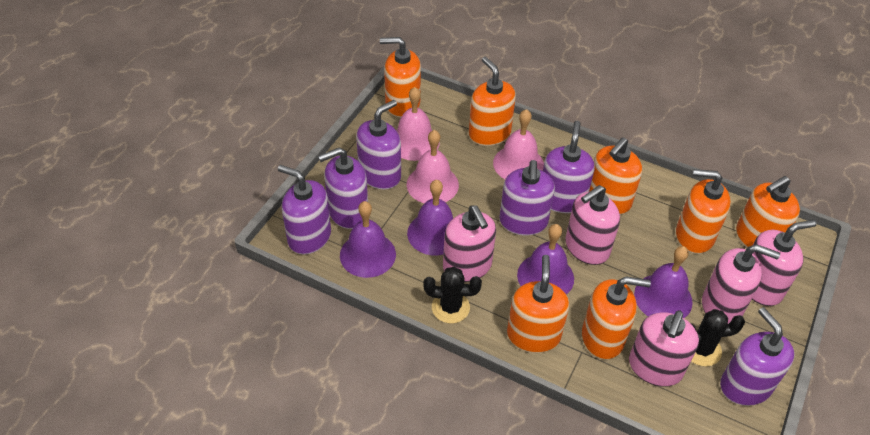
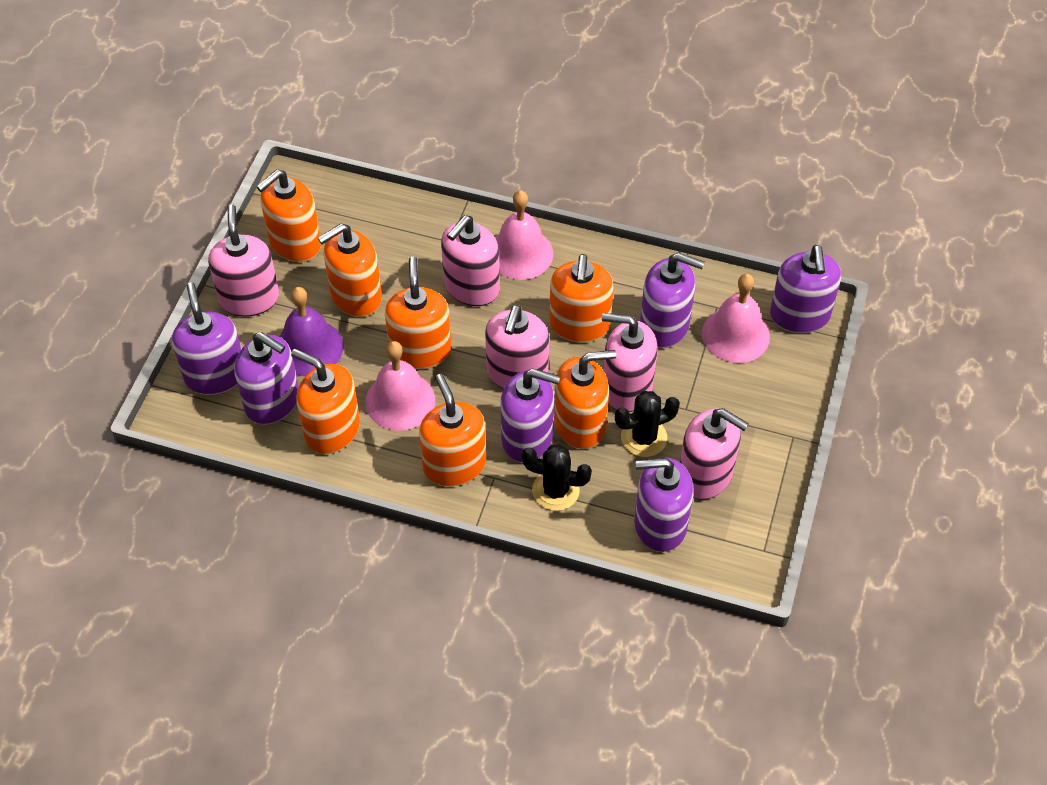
purple bell: [340,201,396,278] [407,180,453,255] [517,224,574,295] [634,246,693,318] = 4 -> [280,287,344,376] = 1

